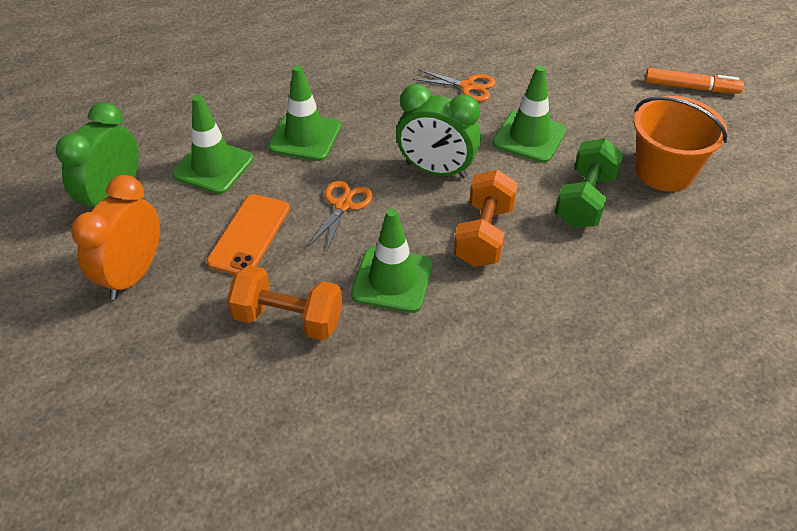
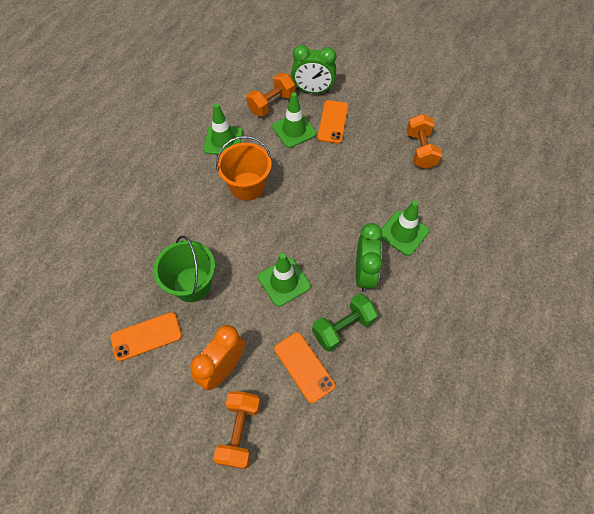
green bucket: none = 0 -> [153,236,215,302] = 1
orange dumbbell: [227,265,343,341] [453,170,518,267] = 2 -> [213,391,261,469] [246,73,295,117] [407,114,442,169] = 3
orange marker: [645,68,744,94] = 1 -> none = 0
orange phone: [207,194,290,275] = 1 -> [111,312,182,361] [274,332,335,403] [317,100,348,144] = 3
orange scissors: [308,181,373,251] [413,69,496,102] = 2 -> none = 0

